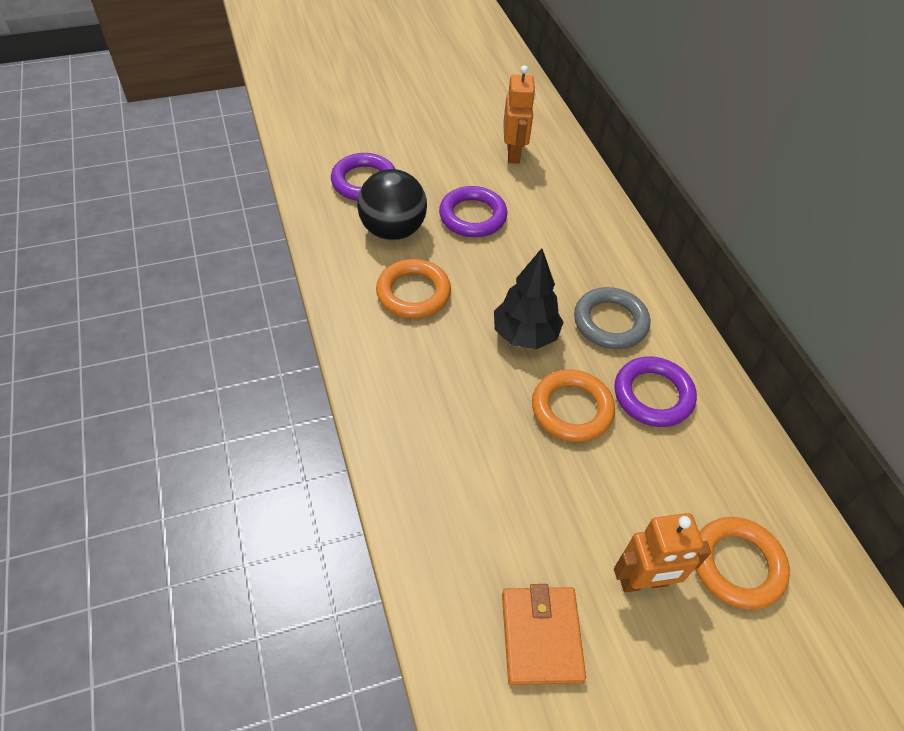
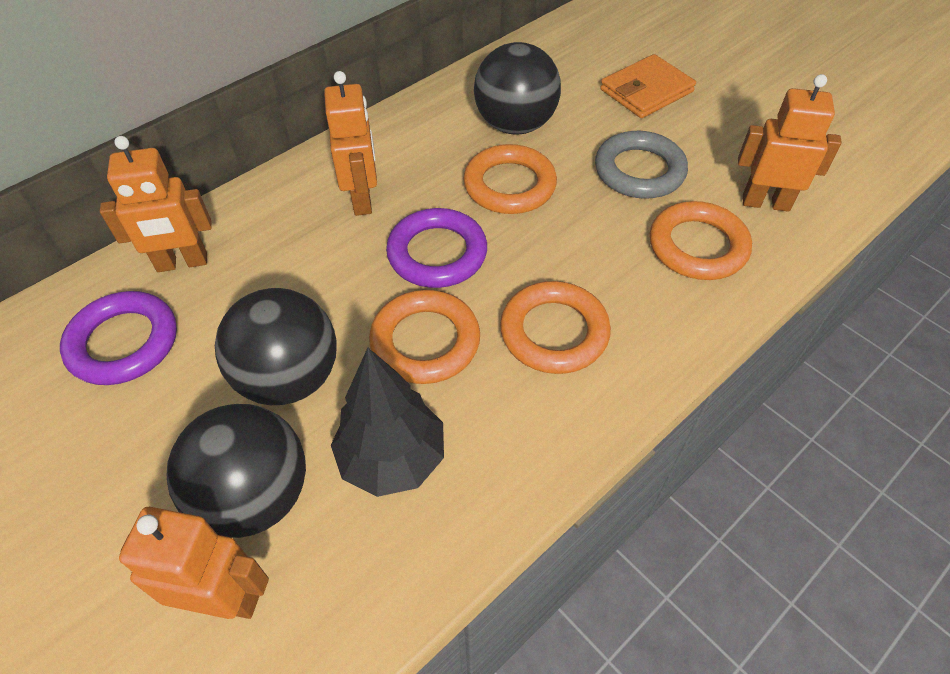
black ball: [357,169,427,240] = 1 -> [167,404,306,538] [215,288,337,405] [474,42,561,135] = 3
orange ring: [376,259,451,319] [532,369,615,442] [696,517,790,610] = 3 -> [369,290,480,384] [463,144,557,214] [500,281,611,374] [650,201,752,280] = 4
orange robot: [503,65,536,164] [614,513,711,593] = 2 -> [100,136,212,272] [119,507,269,619] [324,71,377,216] [738,74,842,212] = 4
purple ring: [331,153,395,201] [439,186,507,237] [614,357,697,427] = 3 -> [60,291,177,385] [386,208,487,288] = 2

